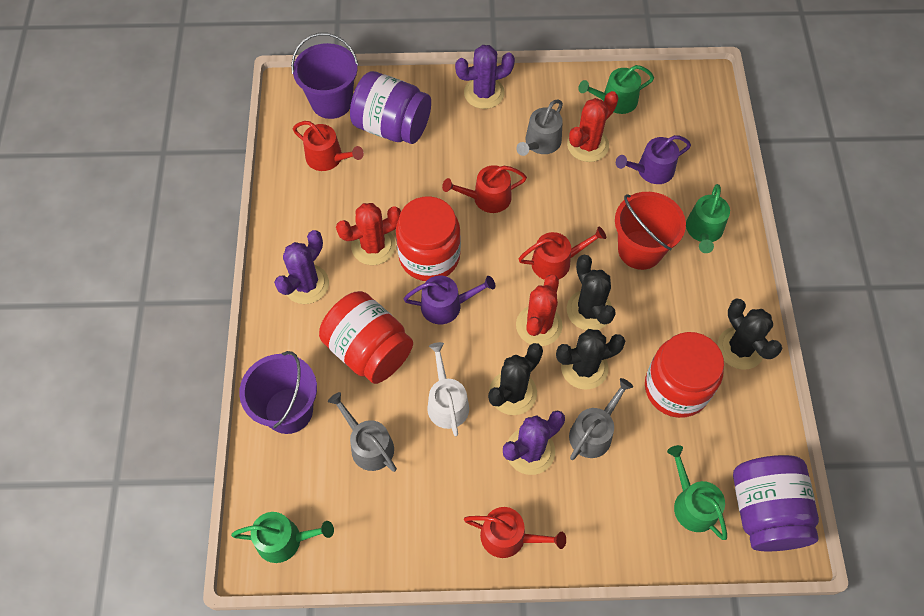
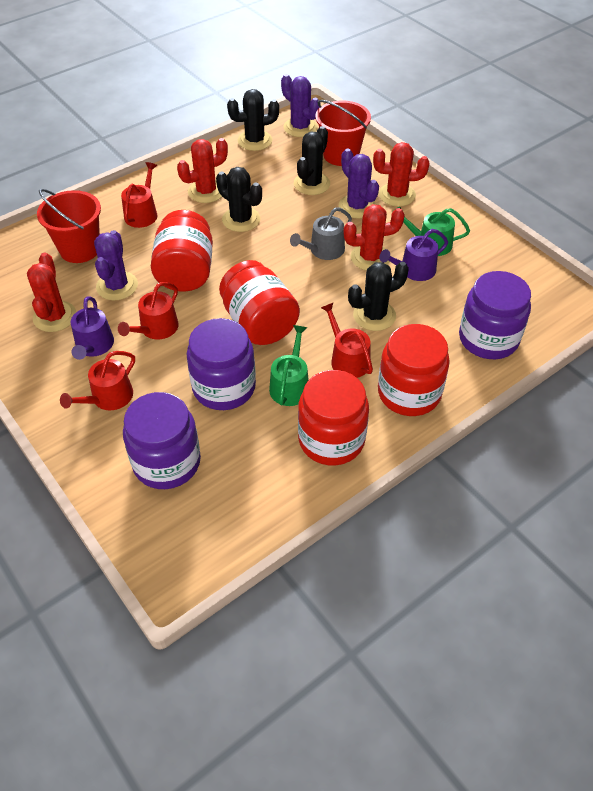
green watering can: [231,512,334,563] [578,65,654,114] [667,445,727,540] [686,184,730,253] = 4 -> [269,325,309,406] [396,207,470,256] = 2
grey watering can: [328,392,397,472] [516,100,563,156] [569,378,633,460] = 3 -> [290,207,352,260] = 1
purple bucket: [239,351,317,434] [291,33,358,119] = 2 -> none = 0
purple jar: [350,71,431,144] [733,455,819,551] = 2 -> [123,392,201,489] [186,318,256,410] [459,271,531,359] = 3
red bucket: [615,192,686,270] = 1 -> [37,189,101,263] [315,100,371,166] = 2
red cactus: [336,203,401,265] [516,275,562,346] [567,91,618,162] = 3 -> [27,252,76,332] [177,138,228,203] [343,204,405,271] [373,142,429,207] = 4
red jar: [319,291,413,384] [396,196,461,281] [645,332,724,418] = 3 -> [151,210,213,291] [219,260,300,345] [298,370,369,465] [378,324,450,416] = 4
white watering can: [427,342,469,436] = 1 -> none = 0

